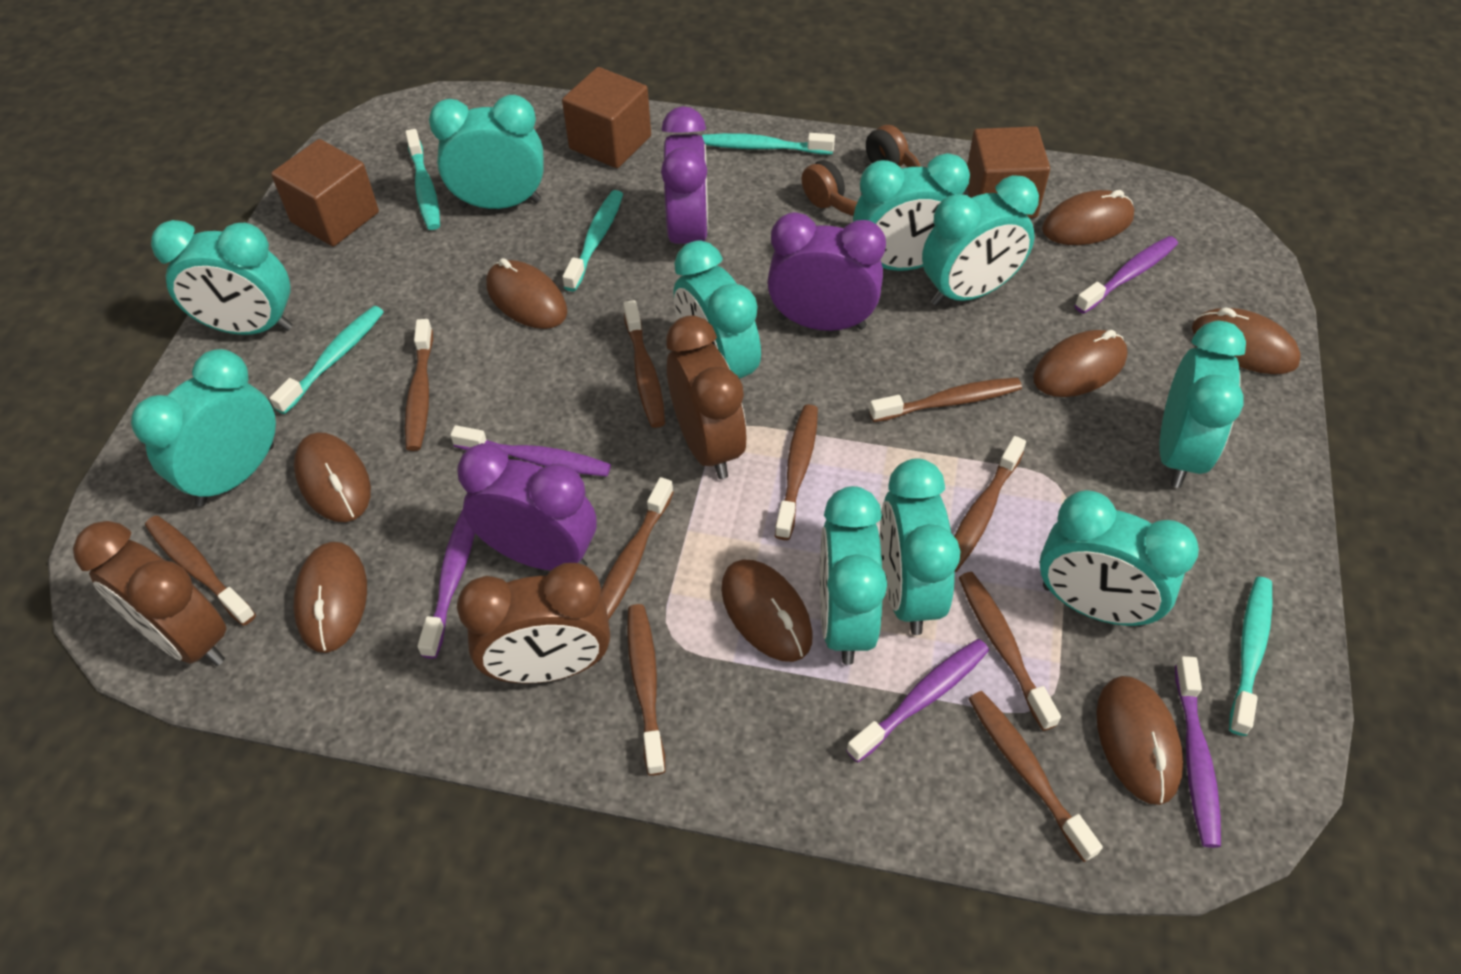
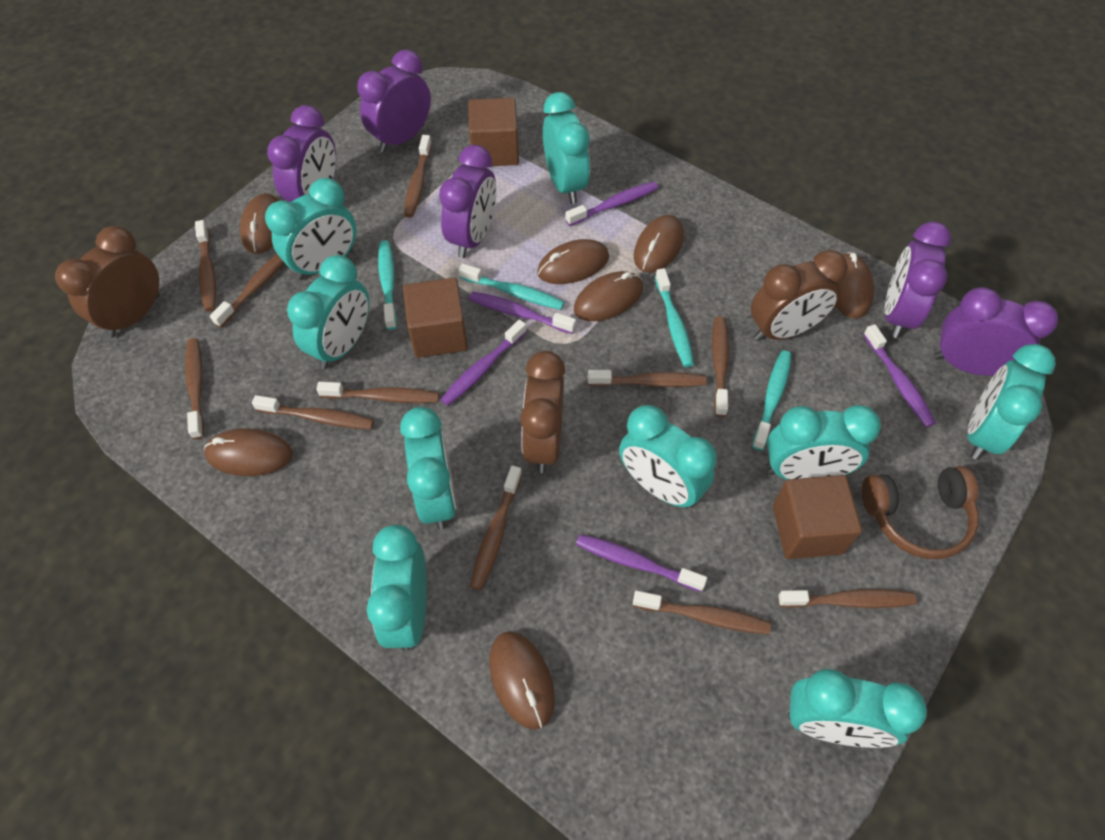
brown mouse: [294,432,371,522] [294,542,367,653] [486,258,567,329] [721,560,813,662] [1033,330,1128,397] [1042,190,1134,245] [1096,676,1184,805] [1192,308,1301,374] = 8 -> [204,429,292,476] [240,193,279,254] [489,631,555,729] [537,239,609,284] [574,271,643,321] [634,215,684,273] [836,252,874,318] = 7
brown toothbrush: [145,515,256,626] [405,319,433,451] [601,477,674,620] [623,300,665,428] [627,604,665,776] [775,404,818,540] [869,378,1022,422] [954,436,1026,572] [959,572,1061,731] [969,691,1103,862] = 10 -> [185,338,204,439] [195,220,216,311] [210,254,284,328] [252,395,374,429] [317,382,439,403] [404,135,432,217] [470,465,522,590] [588,370,707,387] [633,591,771,634] [712,316,729,417] [778,589,917,608] = 11
purple clock: [457,443,596,571] [661,106,708,246] [767,212,886,331] = 3 -> [267,105,336,202] [357,49,431,153] [439,145,496,258] [885,222,951,338] [934,287,1058,376] = 5
turquoise clock: [131,349,276,506] [151,220,293,335] [429,95,543,209] [674,240,761,379] [820,486,887,665] [853,153,970,271] [880,459,961,635] [922,175,1039,306] [1040,490,1199,627] [1159,321,1246,488] = 10 -> [265,178,357,280] [287,255,369,369] [367,525,427,651] [400,407,457,530] [543,92,590,204] [619,405,717,508] [767,405,881,480] [788,669,927,748] [967,344,1056,460] = 9
turquoise toothbrush: [270,306,384,414] [405,129,440,230] [562,190,623,292] [702,133,835,154] [1229,577,1272,736] = 5 -> [378,240,397,330] [459,263,564,310] [655,268,694,367] [752,351,792,450] = 4

